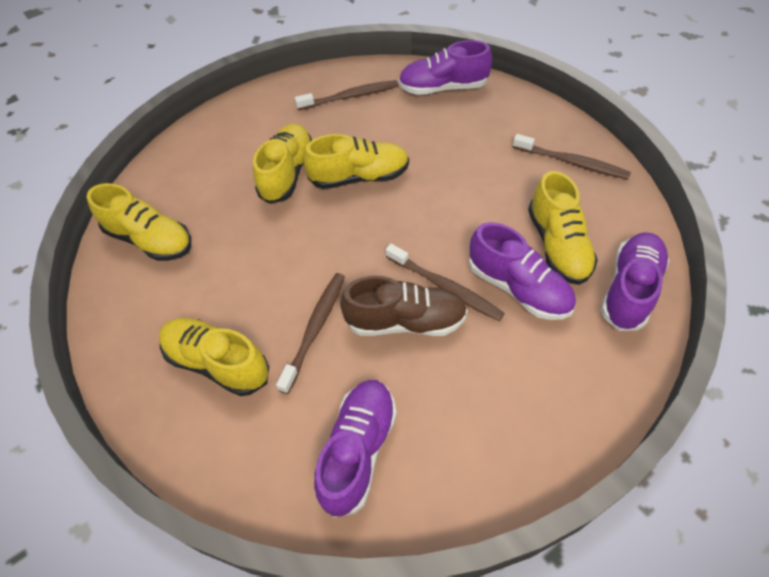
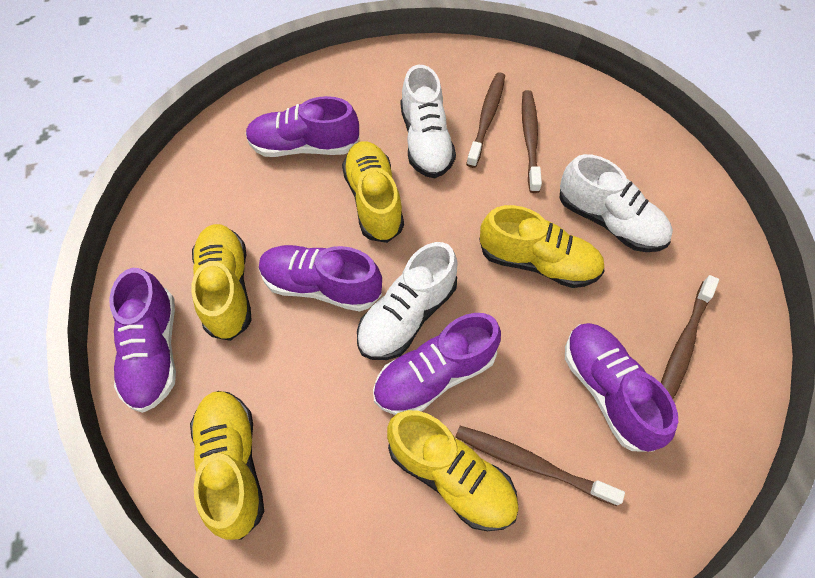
brown shoe: [340,276,468,336] = 1 -> none = 0
purple shoe: [314,380,397,518] [398,40,492,95] [469,222,576,320] [601,232,669,331] = 4 -> [109,268,176,413] [246,96,360,157] [259,245,382,312] [373,313,501,415] [565,323,678,452] = 5
white shoe: none = 0 -> [357,242,458,360] [400,65,456,178] [559,154,673,252] = 3

